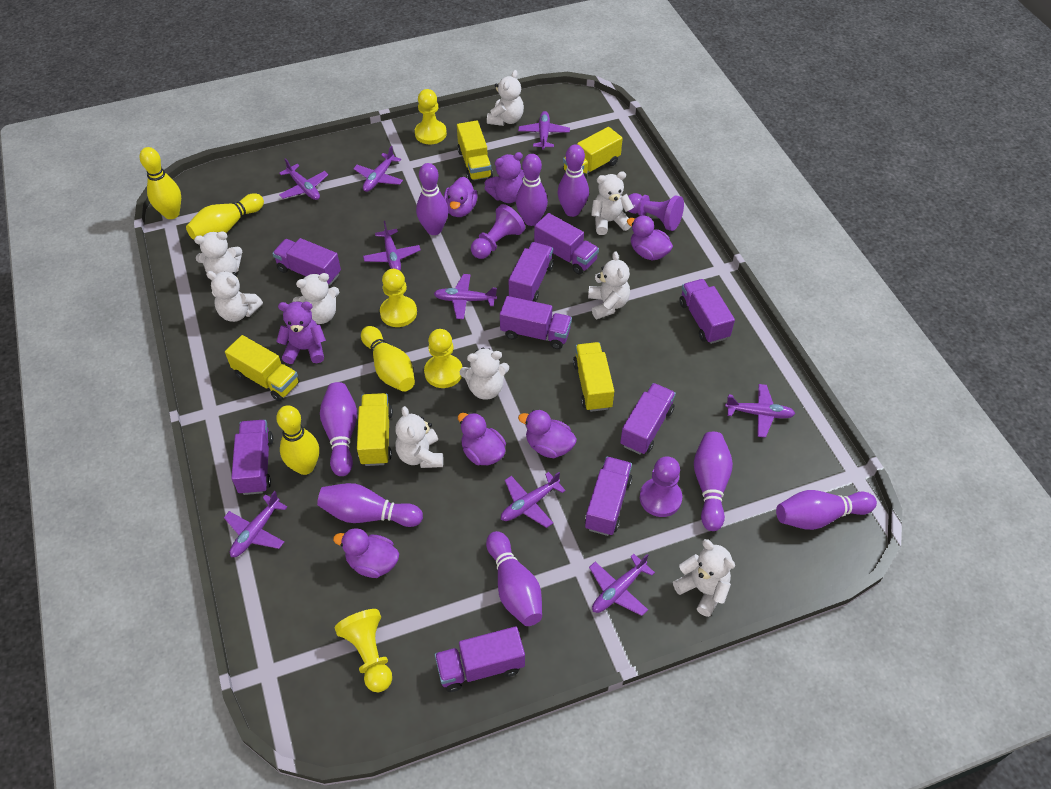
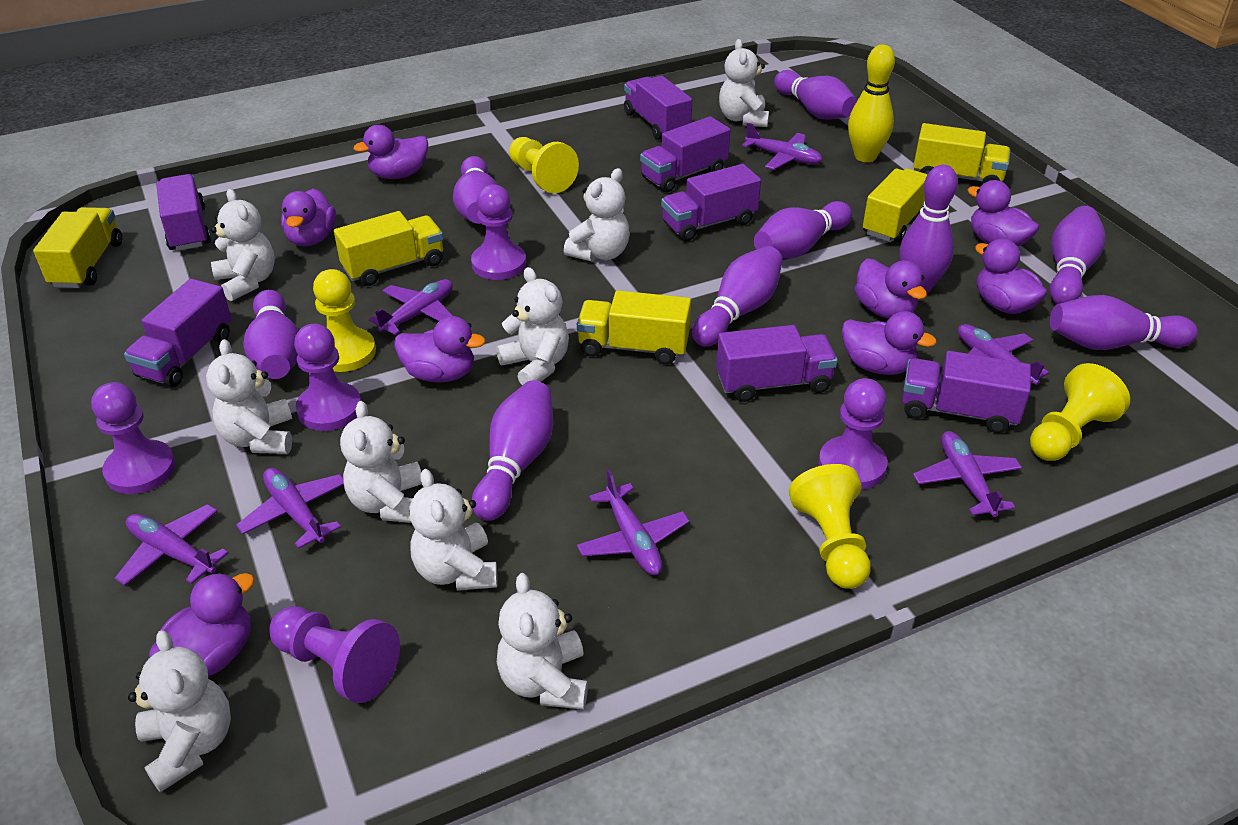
purple bowling pin: [317,483,423,527] [320,382,357,476] [416,163,449,235] [486,531,542,626] [516,154,548,226] [557,144,589,217] [694,432,733,531] [776,490,877,530] = 8 -> [244,290,299,379] [453,156,498,224] [472,380,553,521] [692,246,783,347] [754,201,852,259] [774,70,857,120] [900,165,958,293] [1050,206,1106,304] [1050,295,1198,350] = 9
purple duck: [333,528,399,578] [444,177,478,217] [458,413,506,465] [518,410,577,458] [627,215,673,260] = 5 -> [149,572,255,676] [281,189,336,246] [354,125,428,179] [394,316,486,383] [842,311,937,375] [855,259,927,319] [968,180,1039,247] [975,239,1047,314] = 8
purple pawn: [471,204,525,259] [628,193,684,231] [640,456,682,517] = 3 -> [91,382,176,494] [269,606,400,703] [294,324,361,431] [471,184,526,280] [818,378,888,490] = 5
purple plane: [224,491,287,557] [279,158,328,200] [353,146,403,192] [363,221,421,271] [434,274,497,319] [501,472,566,528] [518,111,570,149] [589,554,655,616] [725,384,795,438] = 9 -> [115,504,228,586] [236,468,344,549] [369,279,453,335] [577,470,689,575] [742,123,823,170] [913,431,1022,517] [958,324,1049,385] = 7
purple teddy bear: [276,301,326,364] [484,152,524,203] = 2 -> none = 0
purple truck: [231,420,273,495] [272,238,341,286] [435,626,525,692] [500,296,572,349] [509,242,554,302] [534,213,599,274] [585,457,632,536] [620,383,676,455] [679,279,735,344] = 9 -> [124,278,231,387] [156,174,211,251] [624,76,692,140] [640,116,730,192] [661,164,761,241] [716,325,838,402] [902,351,1031,433] = 7
yellow bowling pin: [139,147,181,219] [186,193,264,240] [276,405,319,475] [361,326,415,392] = 4 -> [848,45,895,162] = 1

